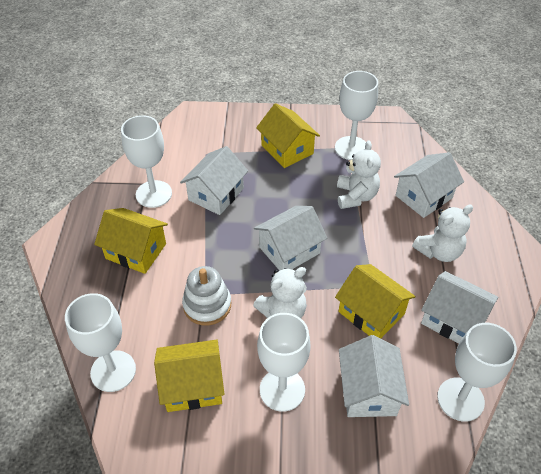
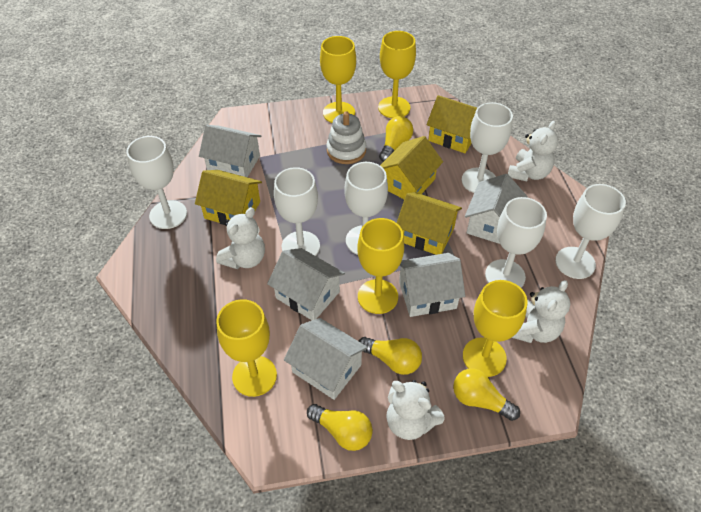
white goblet: [65,293,136,392] [121,115,172,208] [257,313,311,412] [335,71,378,160] [437,323,517,422] = 5 -> [126,136,187,229] [274,167,320,256] [344,162,388,255] [461,102,513,193] [485,197,547,288] [555,184,626,279] = 6
white teddy bear: [253,267,307,318] [337,140,381,209] [412,204,473,262] = 3 -> [216,207,265,269] [386,380,445,440] [508,121,558,181] [512,280,570,343] = 4
yellow goblet: none = 0 -> [216,299,277,397] [320,36,356,123] [358,218,404,314] [378,31,416,118] [463,280,528,377] = 5
yellow light bulb: none = 0 -> [307,404,373,451] [359,337,422,375] [379,116,413,162] [453,368,520,421] = 4

